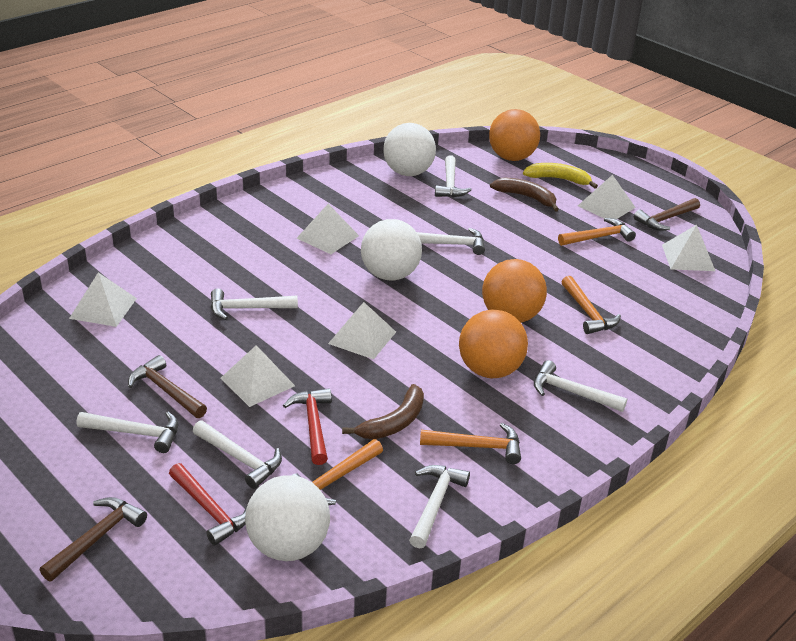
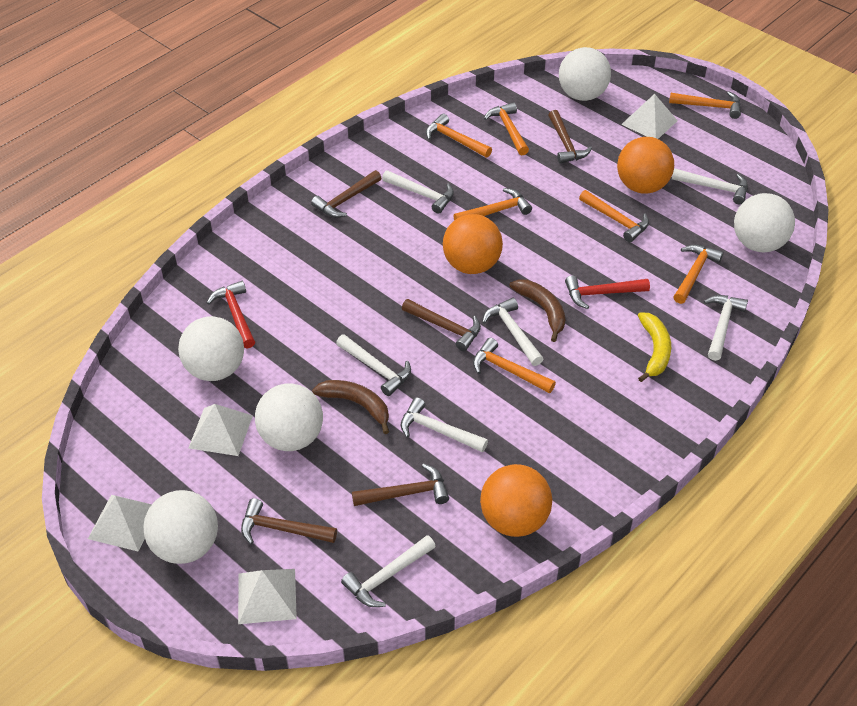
brown hammer: [40,497,147,581] [128,355,207,418] [634,198,700,231] = 3 -> [241,498,337,544] [311,170,381,218] [352,463,449,506] [402,299,481,351] [548,110,592,164] = 5
orange hammer: [292,439,383,505] [420,423,521,464] [558,218,636,246] [562,276,621,334] = 4 -> [426,114,492,158] [454,188,532,220] [473,338,556,393] [484,102,529,155] [579,190,649,242] [669,92,741,119] [674,244,724,304] = 7
white ball: [245,475,330,561] [361,219,422,281] [383,123,436,176] = 3 -> [143,490,218,564] [178,316,244,381] [255,383,323,451] [559,47,611,101] [734,193,795,252] = 5
white pyramid: [69,272,137,327] [221,345,295,407] [297,204,359,254] [328,302,396,359] [578,175,636,219] [662,225,715,271] = 6 -> [88,495,152,552] [189,404,253,456] [238,569,297,624] [622,94,678,139] = 4

